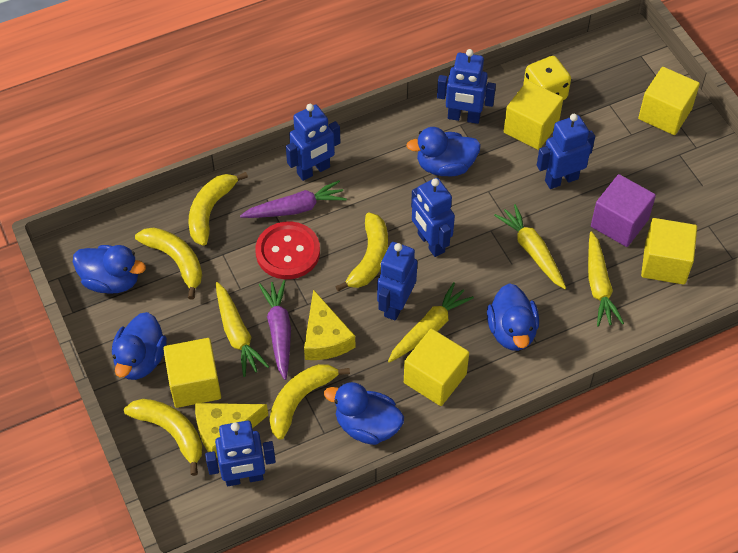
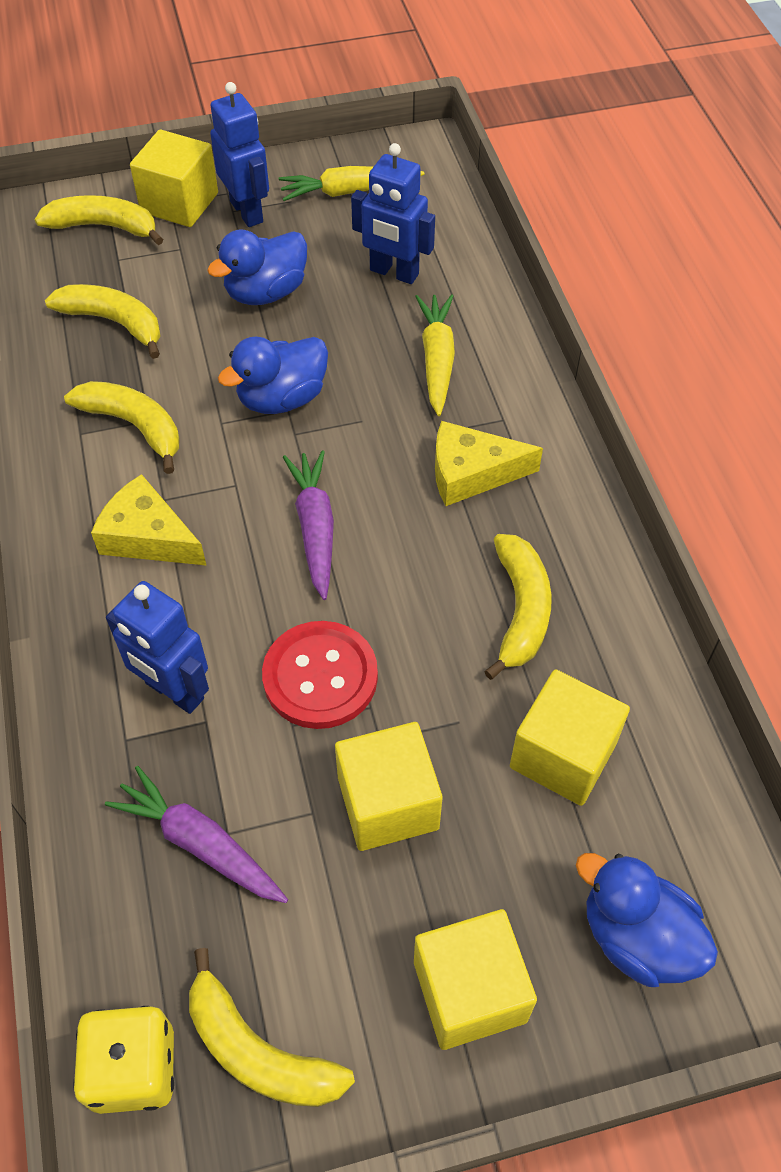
blue duck: [73,245,146,294] [112,312,167,380] [324,382,404,445] [406,127,481,177] [487,283,539,351] = 5 -> [207,229,307,305] [218,337,328,414] [576,853,718,987] = 3
blue robot: [205,420,276,486] [286,104,340,181] [377,242,417,321] [411,178,455,257] [437,49,496,124] [537,114,595,189] = 6 -> [106,581,209,714] [210,82,269,227] [351,143,435,284] = 3
purple cube: [591,174,656,247] = 1 -> none = 0
yellow carrot: [216,282,269,377] [388,282,474,363] [494,204,566,289] [588,231,624,327] = 4 -> [279,166,424,201] [415,294,455,416] = 2
yellow cube: [163,338,221,408] [404,329,469,406] [504,81,563,150] [638,67,700,135] [641,218,697,285] = 5 -> [130,130,218,227] [335,722,442,851] [414,909,537,1050] [510,669,630,806] = 4

